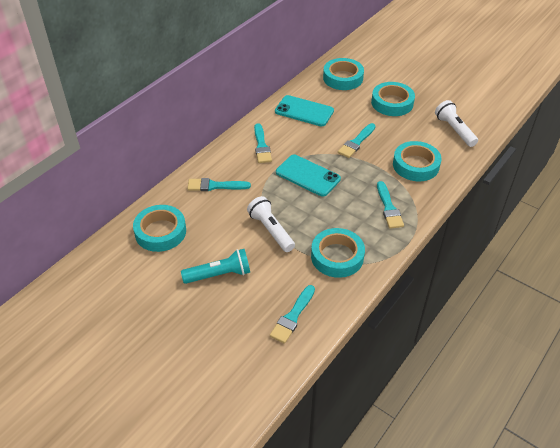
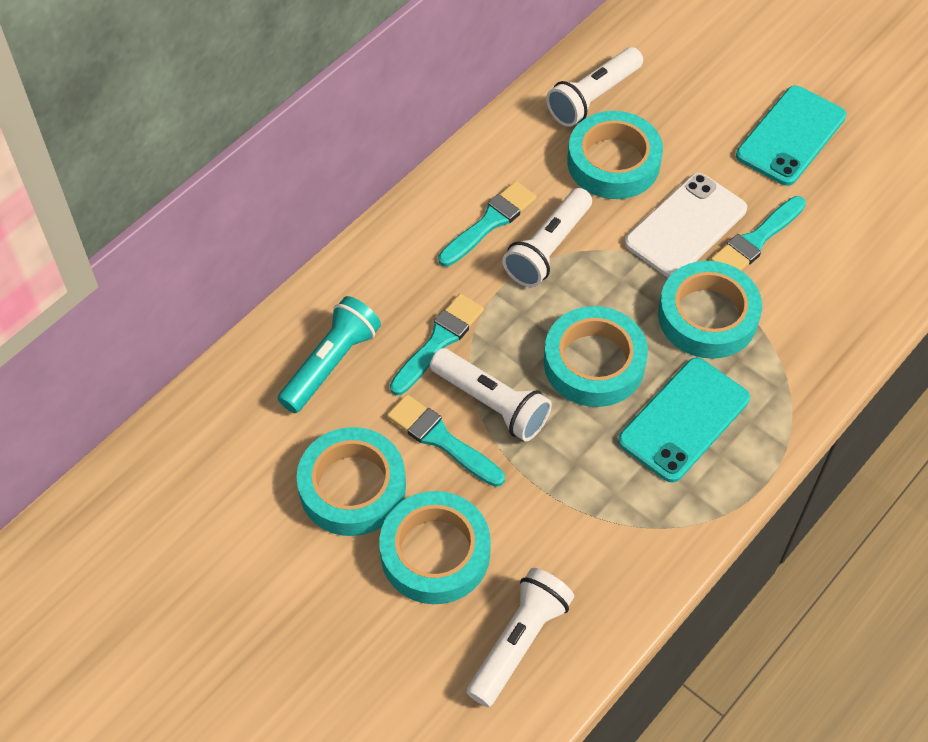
turquoise brush: [187,178,251,191] [254,123,272,163] [270,285,315,344] [338,123,376,158] [377,181,404,229] = 5 -> [387,394,505,487] [390,294,484,395] [438,181,537,267] [710,196,806,271] = 4
white flashlight: [247,196,295,252] [435,100,478,147] = 2 -> [430,348,552,441] [466,568,574,707] [502,188,592,287] [546,47,643,127] = 4
white phone: none = 0 -> [625,173,747,278] = 1

